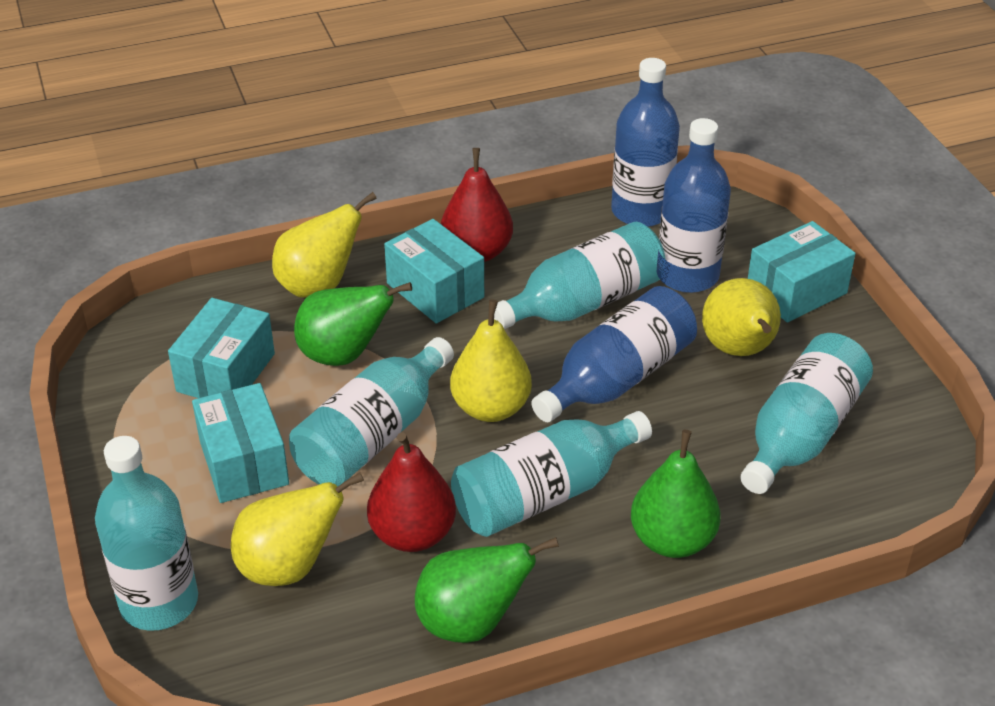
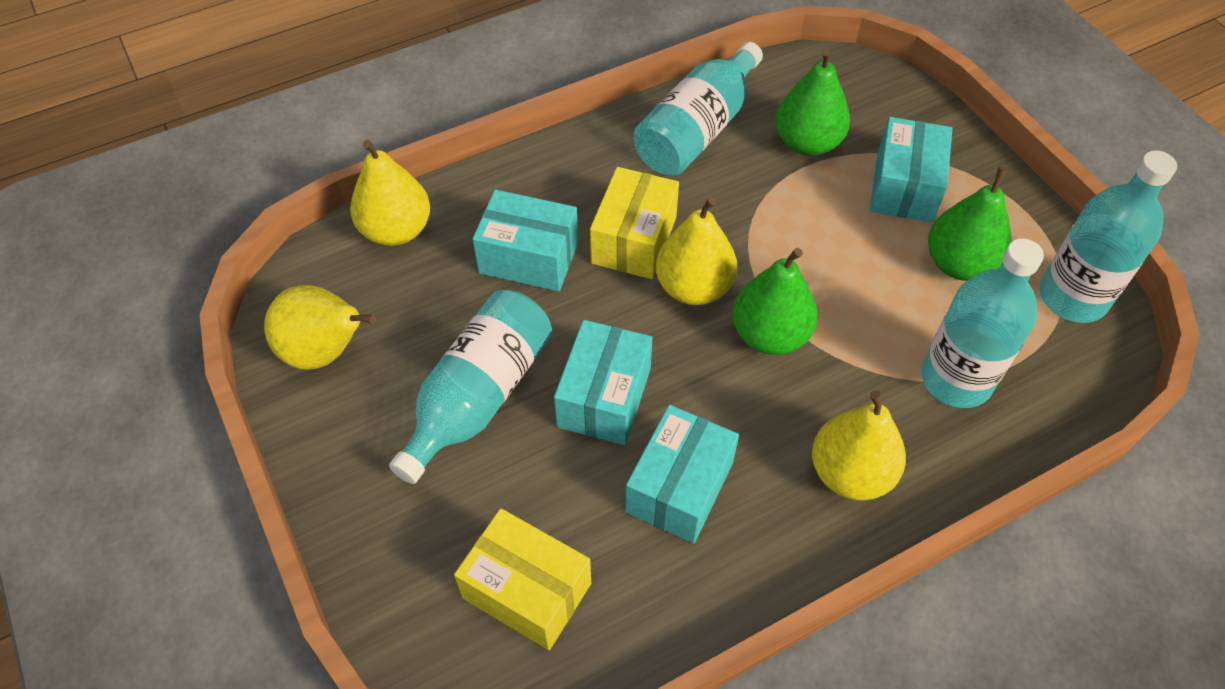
blue bottle: [532,286,697,422] [611,58,680,227] [659,118,731,293] = 3 -> none = 0
red pear: [367,432,456,552] [441,148,513,262] = 2 -> none = 0
turquoise bottle: [95,436,198,631] [289,337,454,486] [451,411,652,537] [494,222,666,329] [740,333,873,494] = 5 -> [389,290,552,484] [633,42,763,176] [921,238,1044,408] [1040,150,1177,323] = 4
yellow box: none = 0 -> [454,508,591,650] [590,167,679,279] = 2

